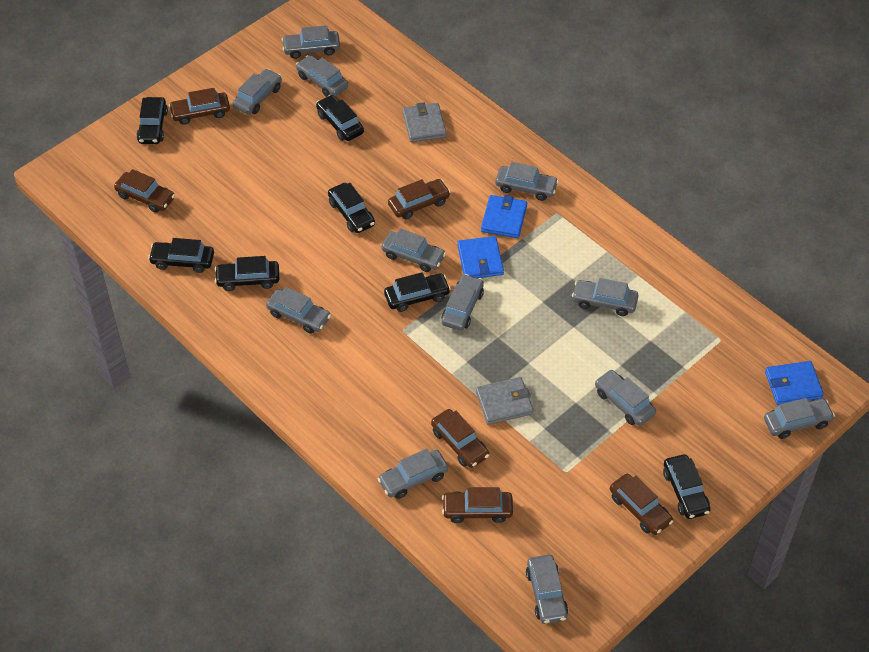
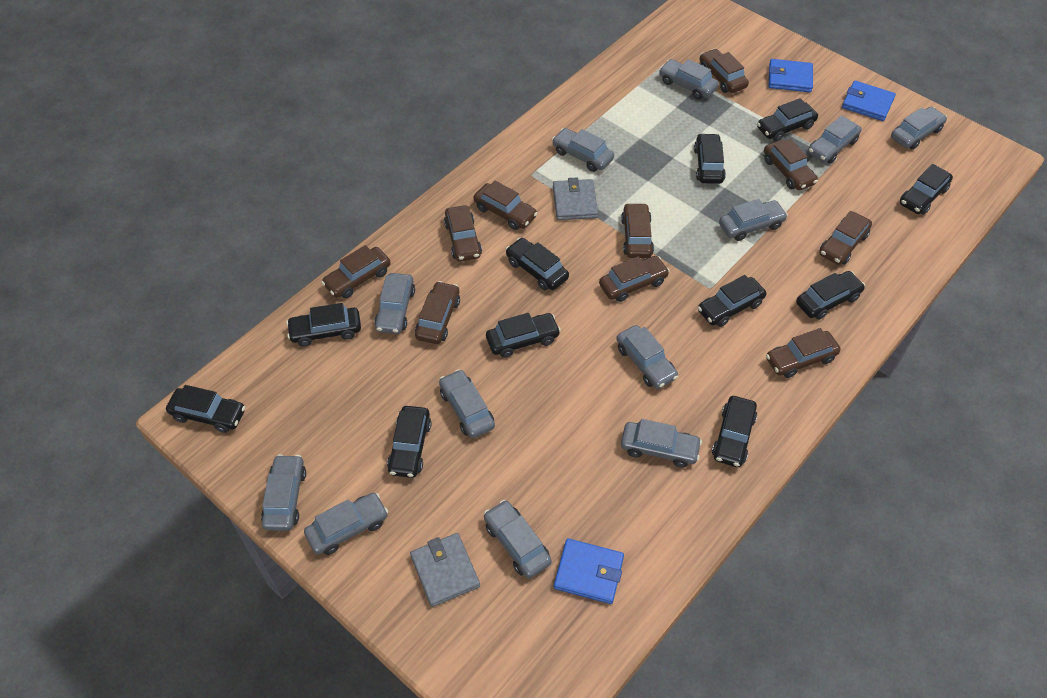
black car: [136,97,168,144] [148,238,214,273] [215,256,279,291] [316,95,364,141] [328,183,375,233] [384,272,451,312] [663,454,710,519] = 7 -> [166,385,245,433] [286,303,361,347] [387,406,432,478] [486,313,561,358] [506,238,569,290] [694,133,726,184] [698,275,766,327] [712,396,757,467] [757,98,818,141] [796,271,865,320] [900,164,953,215] = 11
brown car: [114,169,175,213] [169,88,230,125] [388,179,450,219] [431,409,489,468] [442,487,513,523] [610,474,673,535] = 6 -> [321,245,391,299] [415,281,460,344] [444,205,482,262] [473,181,538,230] [599,256,670,302] [621,203,654,258] [699,49,749,93] [764,139,818,190] [766,328,841,378] [820,211,872,265] = 10

